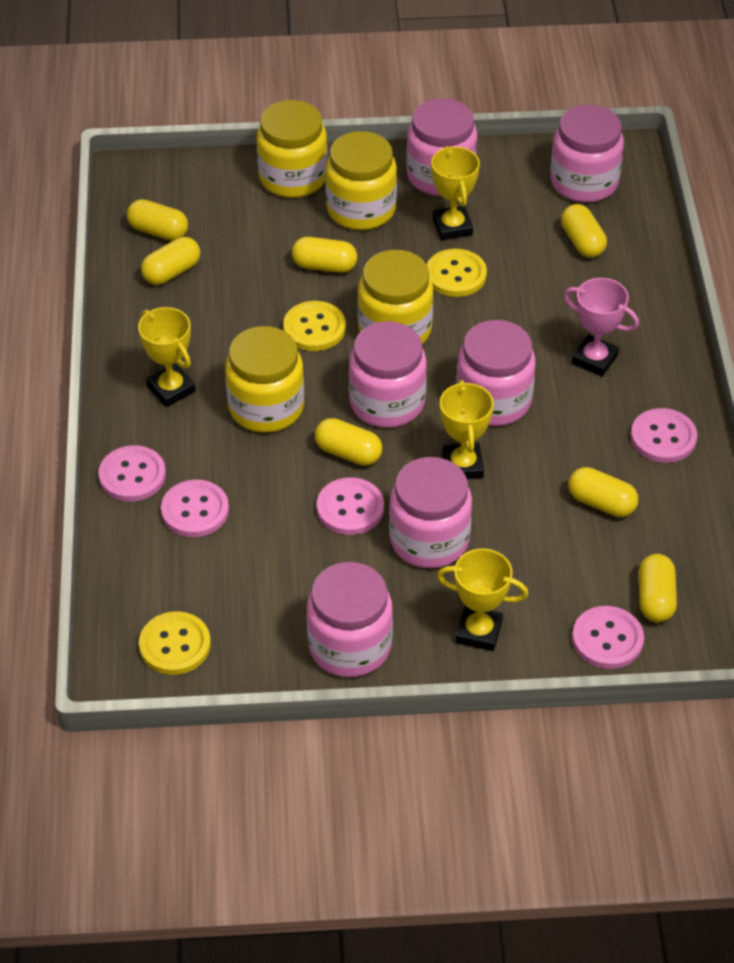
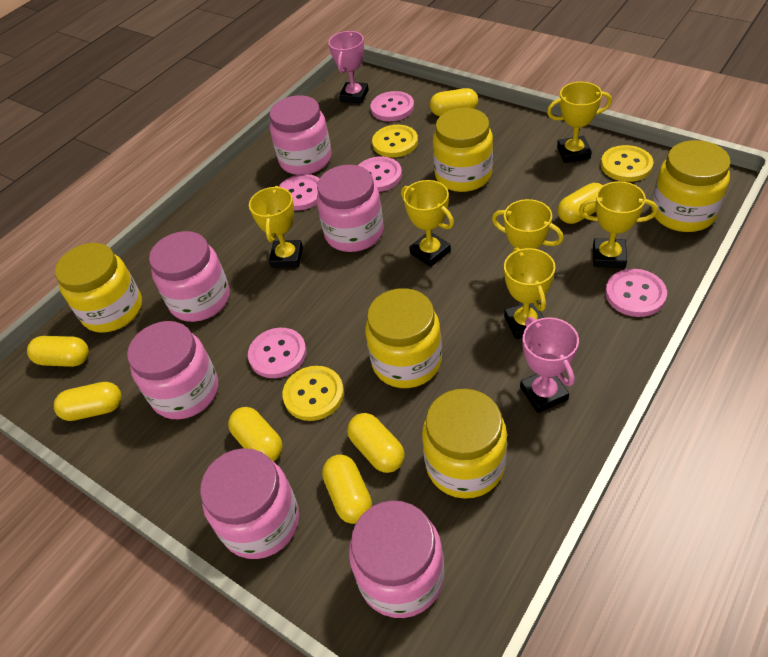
pink trophy: [564,278,639,377] = 1 -> [328,31,369,103] [520,317,579,413] = 2
yellow jar: [225,326,304,433] [257,100,328,198] [325,131,397,230] [358,250,434,344] = 4 -> [55,243,142,333] [365,288,442,388] [422,389,507,499] [433,108,493,192] [651,140,731,232] = 5
yellow trophy: [138,307,196,407] [431,146,480,240] [437,548,528,651] [440,380,494,479] = 4 -> [249,186,303,268] [401,180,454,267] [492,199,564,279] [504,248,555,339] [547,82,612,163] [579,181,658,268] = 6

